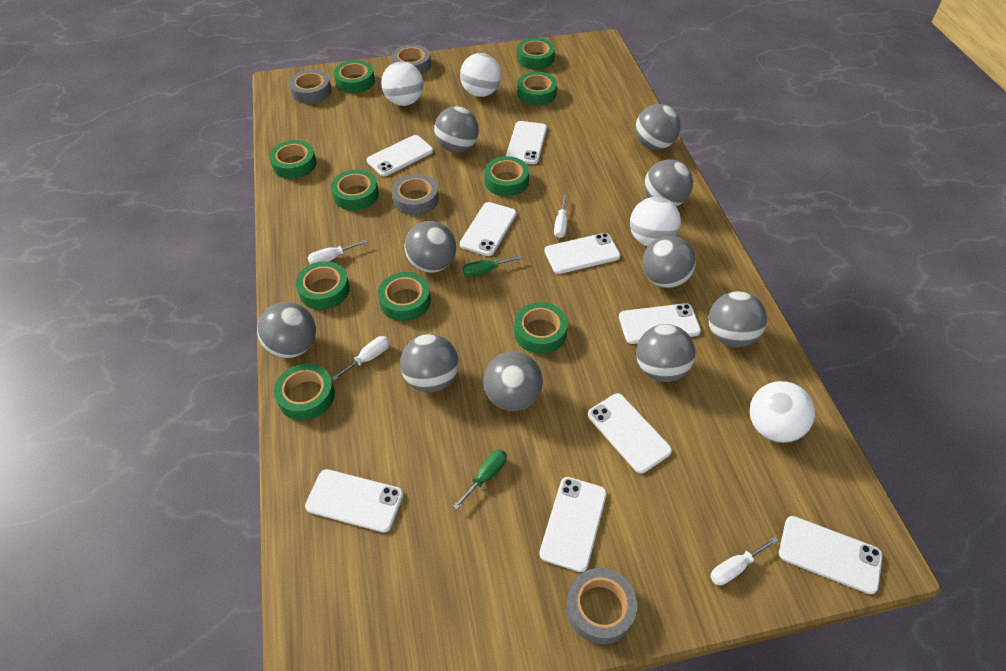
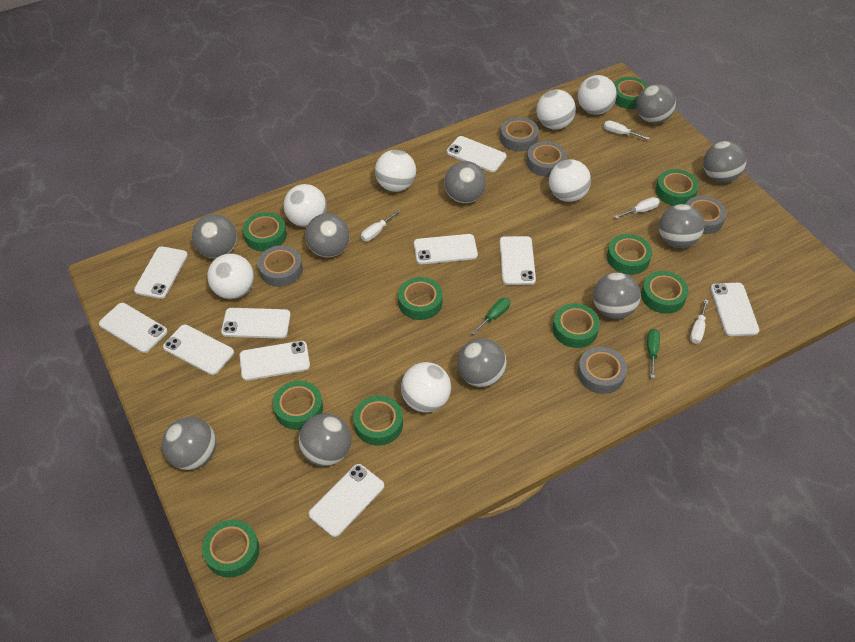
grey tape: [289,70,332,104] [392,44,431,75] [392,174,439,215] [566,568,637,644] = 4 -> [258,245,303,287] [500,117,539,151] [527,141,567,177] [578,347,627,394] [686,196,726,234] = 5
white ball: [381,61,424,106] [460,53,501,97] [630,197,681,246] [750,381,815,443] = 4 -> [207,254,254,299] [284,184,327,227] [375,150,416,192] [401,362,451,413] [536,90,576,129] [549,159,591,202] [578,75,617,115] = 7
white phone: [305,469,404,532] [367,135,433,176] [460,202,517,256] [506,121,547,164] [539,477,607,572] [544,233,621,274] [588,393,672,474] [619,303,701,344] [779,516,883,594] = 9 -> [99,303,168,353] [134,246,188,299] [163,325,234,375] [221,308,291,339] [240,341,310,381] [309,464,384,537] [414,234,478,264] [447,136,507,172] [500,236,536,285] [710,283,760,336] = 10

